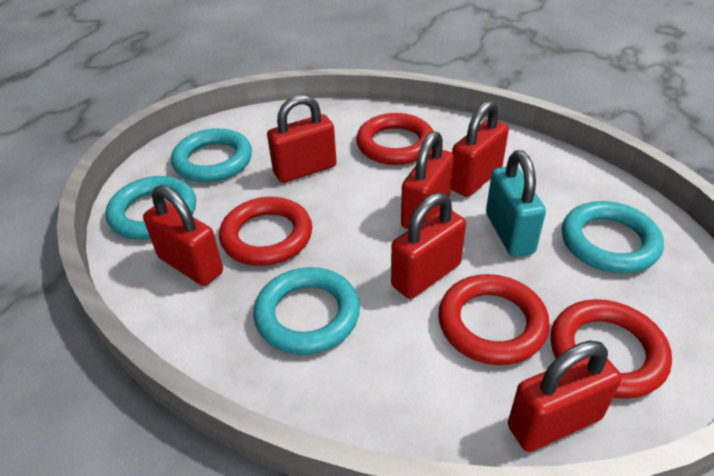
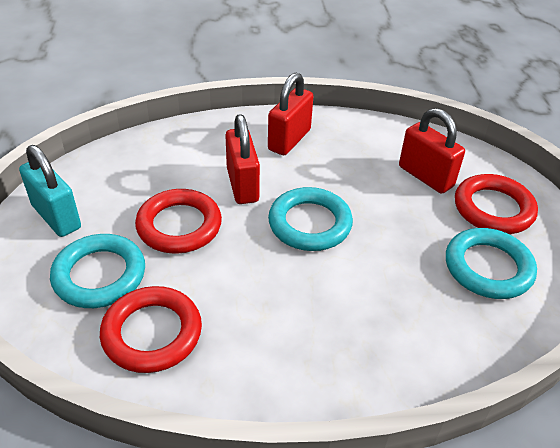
red padlock: [143,185,223,286] [267,94,337,183] [391,193,466,299] [401,131,454,229] [451,101,509,197] [508,341,622,452] = 6 -> [225,114,260,204] [268,72,313,155] [399,108,465,194] = 3
red ring: [219,197,312,266] [356,113,433,165] [438,274,550,365] [550,299,672,399] = 4 -> [100,286,202,373] [135,189,222,253] [455,174,538,234] = 3
turquoise ring: [106,176,196,240] [171,128,252,183] [254,267,360,355] [562,201,664,274] = 4 -> [50,234,145,308] [268,187,353,251] [446,228,537,299] = 3

